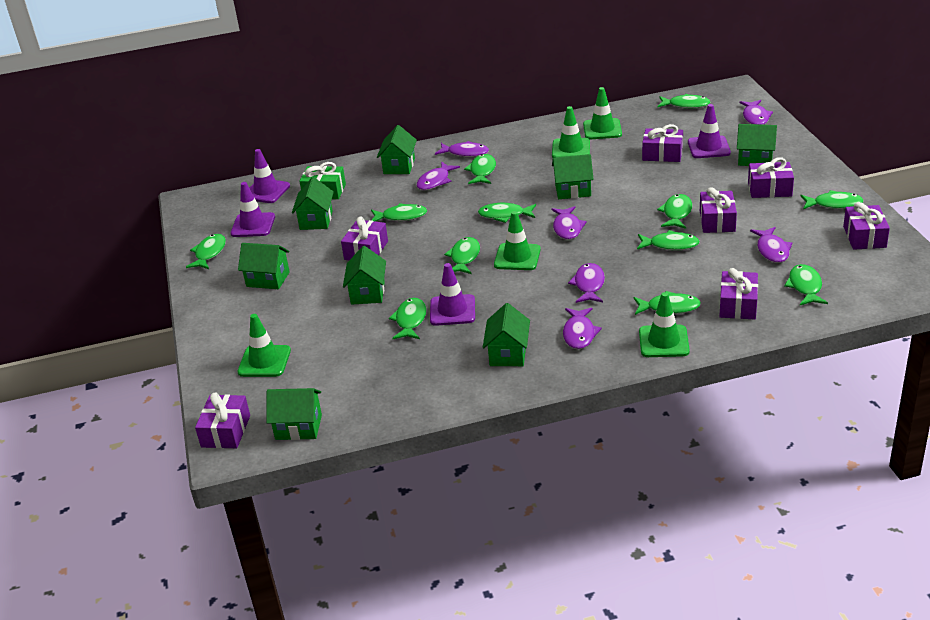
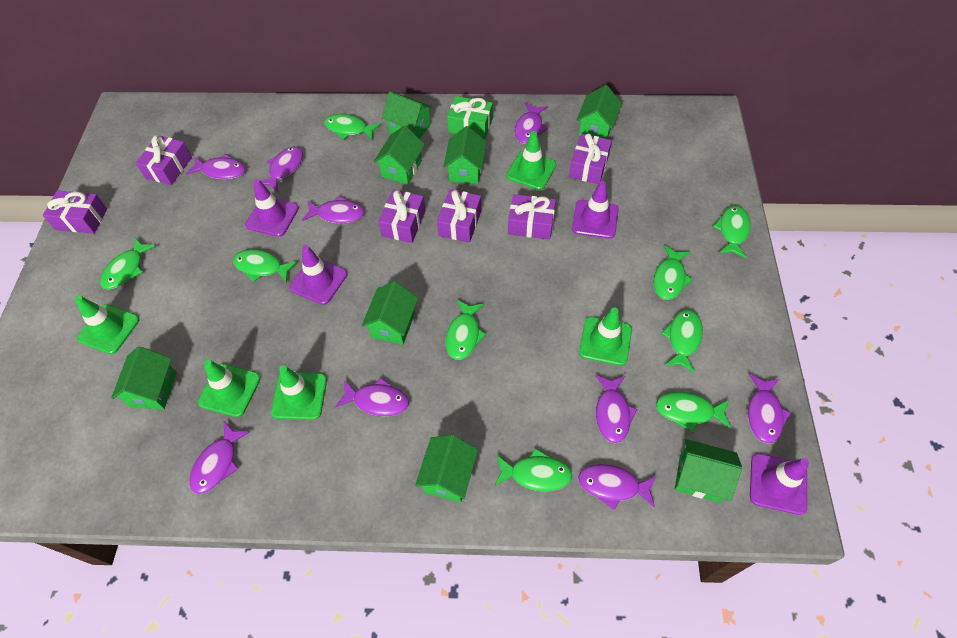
green fish: [186,234,226,269] [371,203,427,221] [389,298,427,339] [444,237,480,274] [464,154,496,184] [478,203,536,223] [634,291,701,315] [637,230,700,251] [657,194,692,229] [658,94,710,109] [784,264,828,305] [800,190,864,209] = 12 -> [100,238,156,289] [233,249,298,283] [324,114,381,140] [445,300,487,360] [495,448,572,491] [653,245,693,300] [656,392,731,433] [661,310,703,373] [713,206,751,258] = 9
purple fish: [416,161,460,190] [435,141,489,157] [551,206,587,240] [563,308,602,349] [568,263,605,303] [739,100,773,125] [750,227,792,263] = 7 -> [186,154,245,180] [189,421,250,494] [261,146,303,192] [302,196,365,223] [335,377,409,417] [514,103,548,144] [578,464,657,510] [596,375,638,443] [748,374,791,444] = 9
purple gift: [195,392,250,448] [341,217,388,260] [642,124,683,162] [700,187,737,233] [719,268,758,319] [748,157,794,198] [843,202,890,250] = 7 -> [43,190,107,234] [136,135,192,185] [378,190,426,243] [437,189,481,243] [508,194,556,240] [569,133,612,184] = 6

